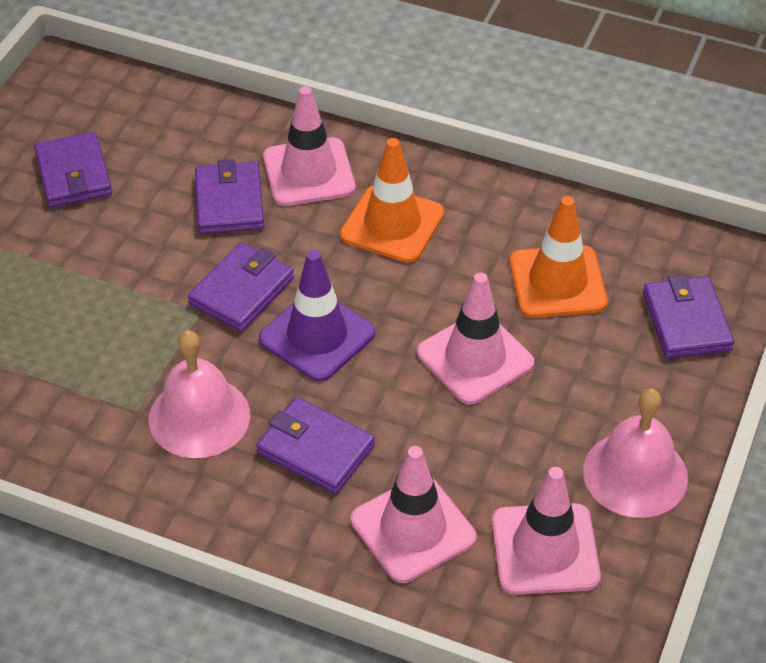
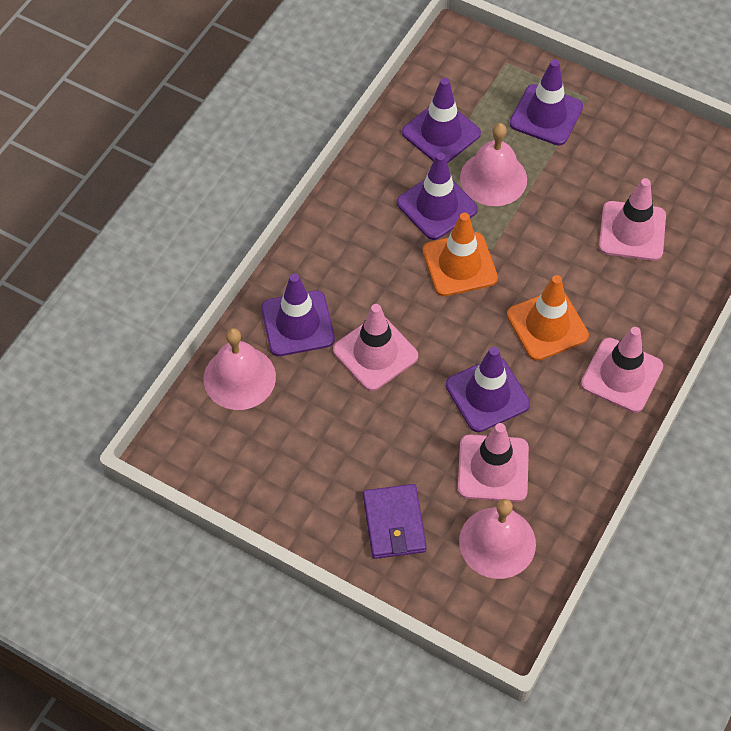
pink bell: [149,330,250,458] [583,389,688,518] = 2 -> [204,328,276,410] [459,499,536,579] [460,123,527,206] = 3
purple traffic cone: [259,250,375,382] = 1 -> [261,273,335,356] [397,153,478,240] [402,78,481,163] [446,347,530,432] [509,59,583,146] = 5
purple wallet: [34,132,112,207] [188,242,294,332] [195,159,264,234] [256,397,375,494] [643,274,734,359] = 5 -> [363,484,427,559] = 1

